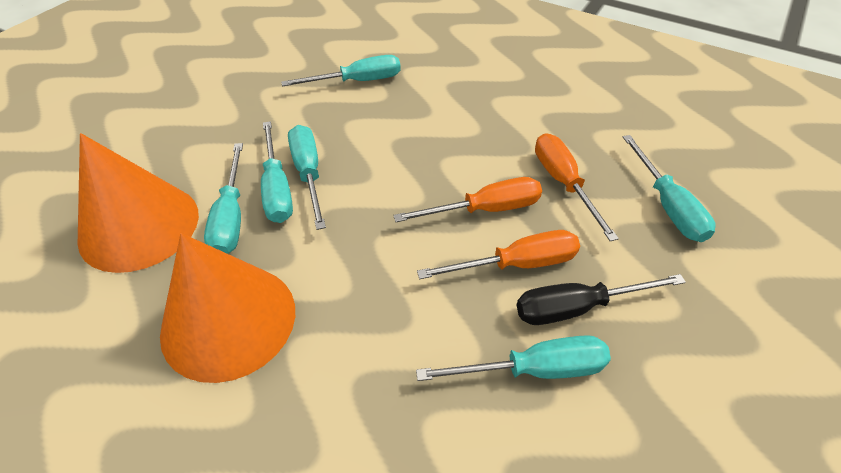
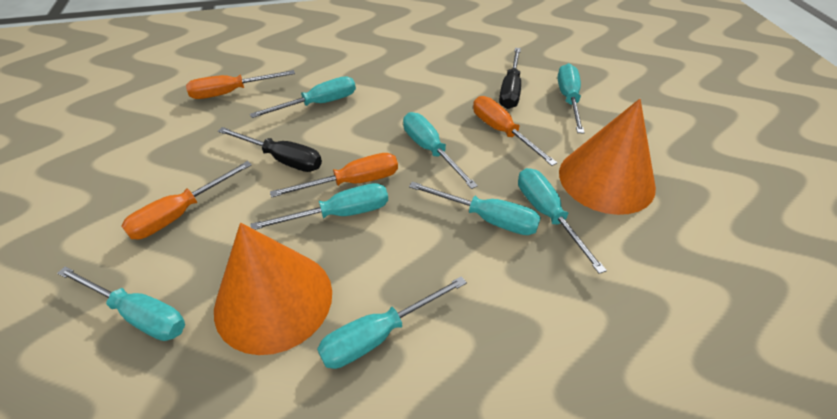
black screwdriver: [517,274,686,325] = 1 -> [218,127,322,172] [499,48,521,109] = 2
orange screwdriver: [393,177,542,222] [417,230,580,279] [535,133,619,241] = 3 -> [122,161,252,239] [186,70,295,99] [270,153,398,198] [473,96,557,166] = 4
turquoise screwdriver: [204,143,243,254] [261,121,293,223] [281,55,401,86] [288,125,326,230] [416,335,611,381] [623,135,716,242] = 6 -> [57,266,185,341] [250,76,356,118] [250,183,388,230] [317,276,467,369] [403,112,478,189] [409,182,541,235] [518,168,607,274] [558,63,585,134] = 8

